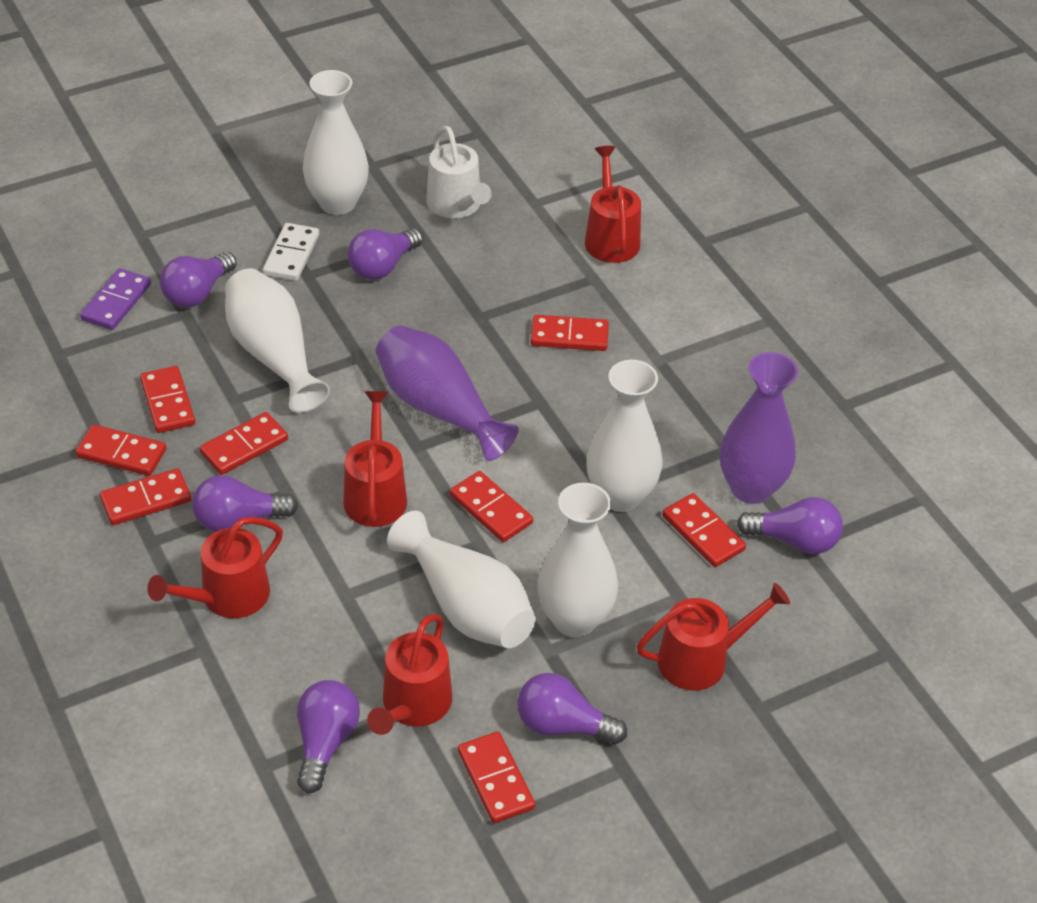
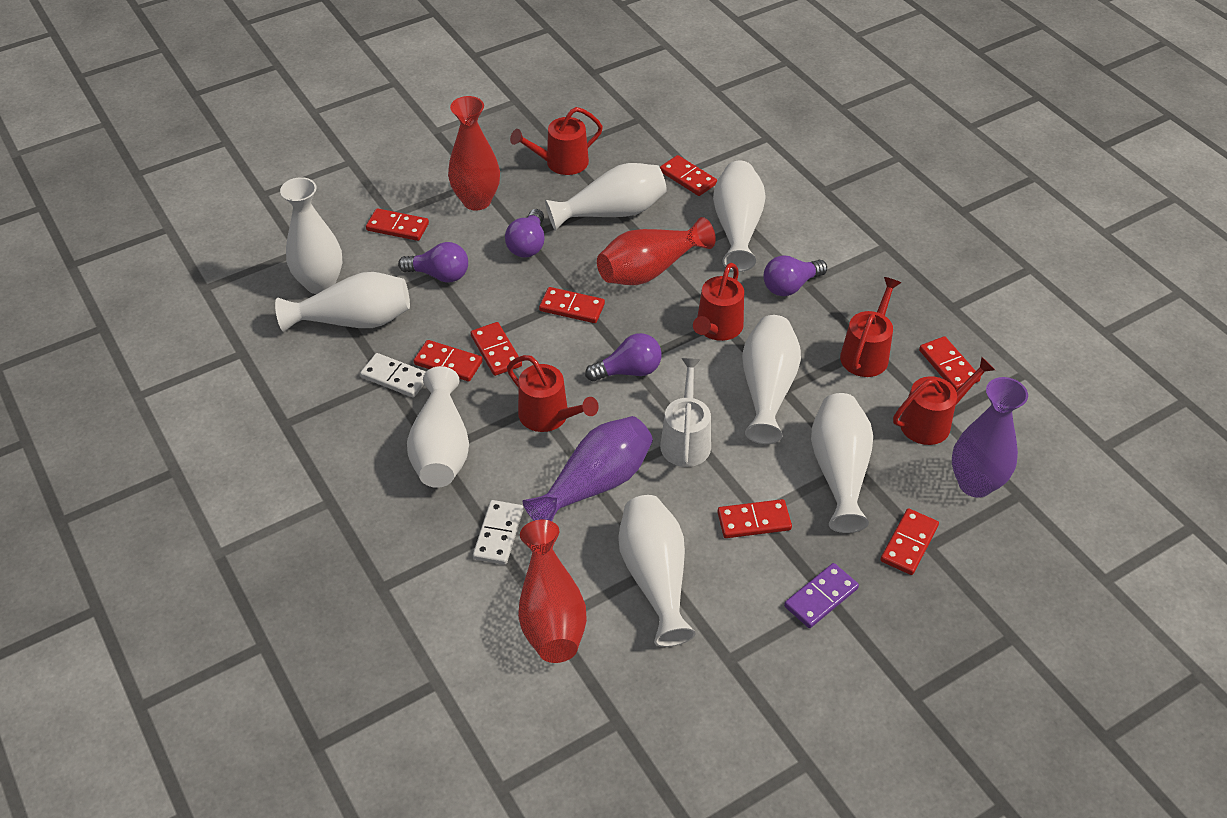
purple light bulb: [160,252,237,308] [192,475,298,532] [297,680,360,793] [348,228,423,280] [518,673,627,744] [737,497,843,554] = 6 -> [398,242,468,283] [505,209,544,258] [585,333,662,382] [764,255,827,296] = 4
red vase: none = 0 -> [448,96,500,210] [518,520,587,663] [597,217,716,285] = 3
white domino: [263,223,319,281] = 1 -> [360,353,426,398] [473,500,523,565] = 2
white vase: [225,268,330,413] [303,70,369,215] [387,511,536,648] [537,483,618,637] [586,360,662,512] = 5 -> [275,272,410,332] [280,177,342,294] [407,366,469,488] [545,163,667,231] [618,495,696,647] [713,161,766,272] [742,315,801,444] [811,393,873,533] = 8

